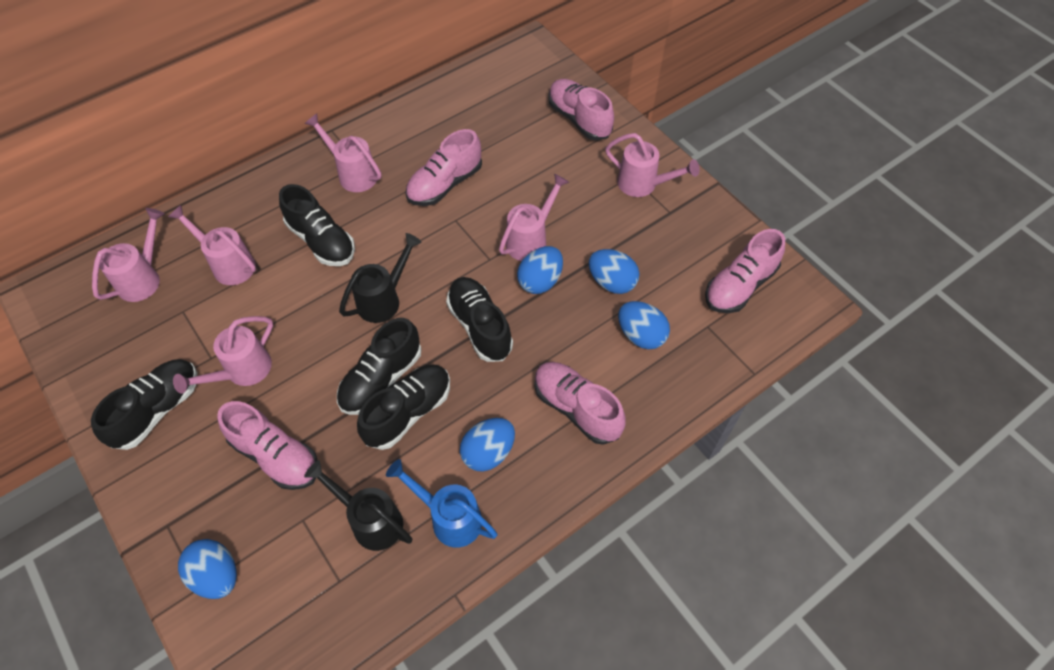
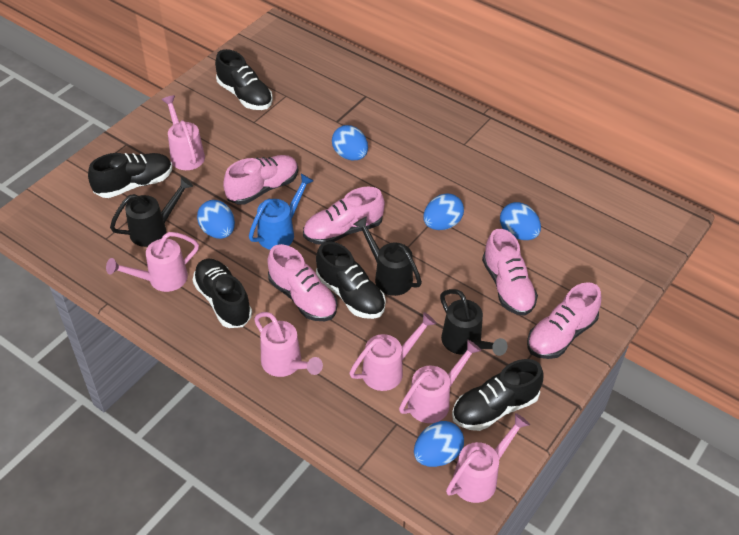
black watering can: [304,460,412,551] [339,233,422,323] = 2 -> [110,176,193,247] [353,216,422,296] [440,289,507,356] = 3

